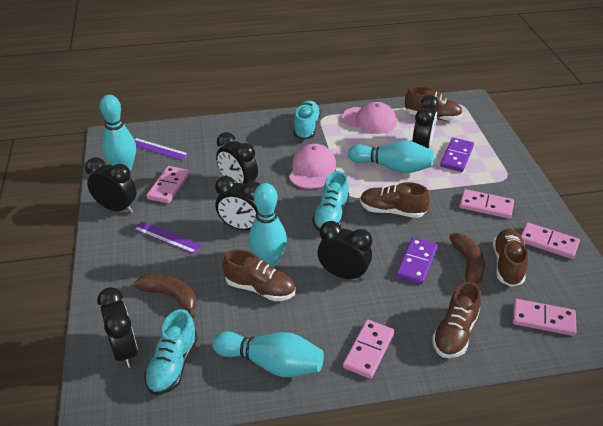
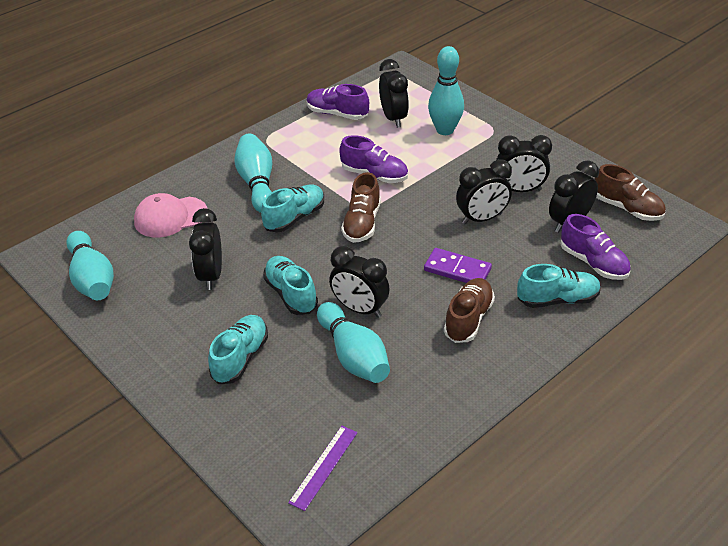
brown banana: [134,274,196,318] [449,233,485,284] = 2 -> none = 0
brown shoe: [223,249,295,301] [360,182,430,218] [405,86,463,121] [432,281,481,358] [493,229,528,287] = 5 -> [341,172,381,243] [444,278,495,343] [595,164,666,221] = 3
pink cap: [289,144,337,189] [341,102,397,134] = 2 -> [134,193,207,238] = 1
pink domino: [146,166,189,203] [343,320,394,379] [459,189,514,219] [513,299,577,336] [521,222,580,259] = 5 -> none = 0
purple domino: [396,237,438,284] [440,138,474,172] = 2 -> [424,248,492,283] = 1
purple ruler: [134,138,189,161] [134,221,202,254] = 2 -> [288,426,358,511] = 1
purple shoe: none = 0 -> [306,84,369,120] [339,135,408,183] [561,214,631,280] = 3
turquoise shoe: [144,309,198,395] [293,100,321,140] [312,171,349,231] = 3 -> [208,315,268,384] [261,185,324,233] [263,256,318,315] [517,264,601,308] = 4

